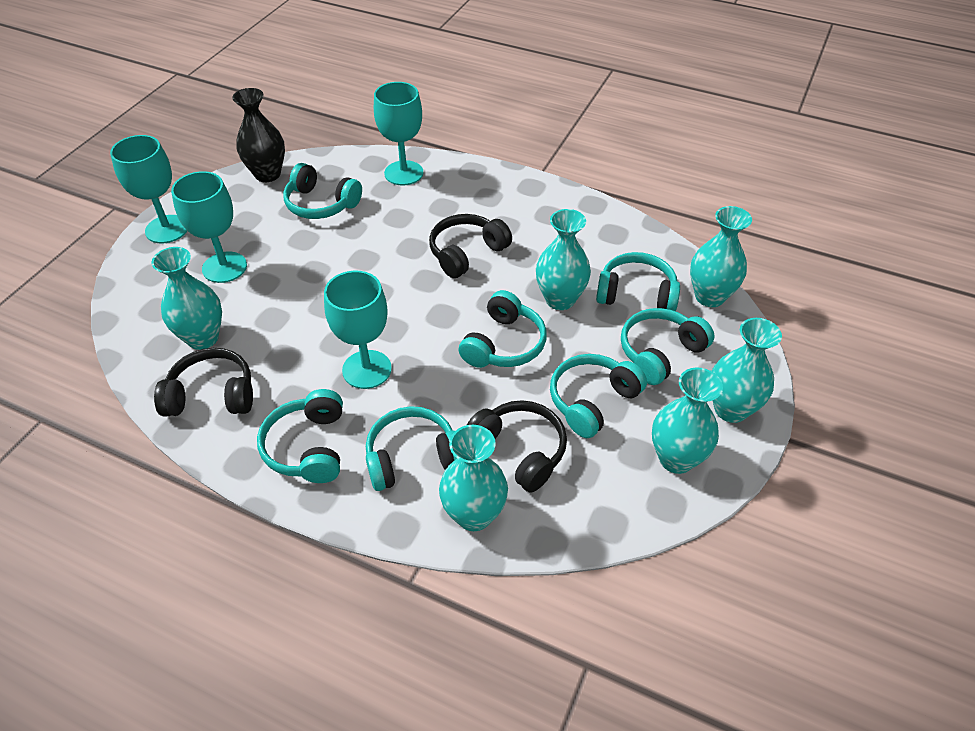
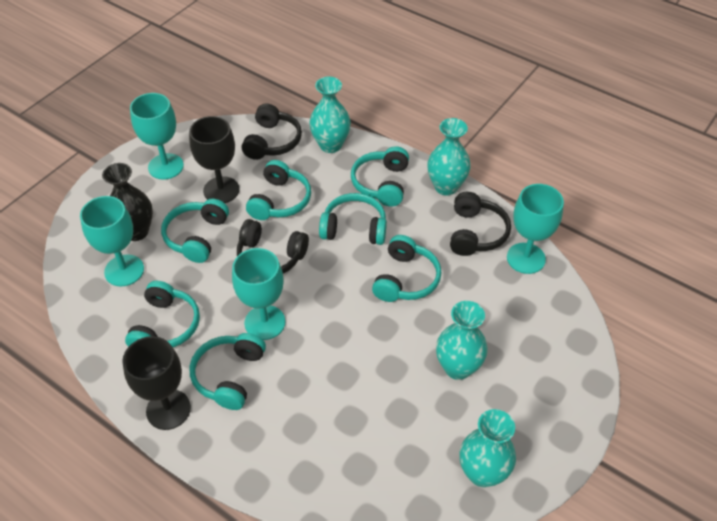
black goblet: none = 0 -> [122,336,191,430] [189,116,239,203] = 2
turquoise vase: [151,247,222,350] [439,425,508,531] [536,209,591,310] [652,367,723,474] [690,206,752,307] [712,318,782,423] = 6 -> [310,77,351,153] [427,118,471,196] [436,301,488,380] [460,409,516,487] = 4

